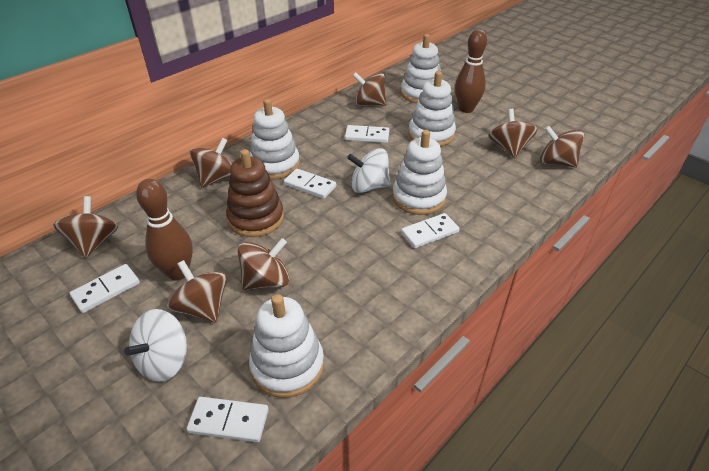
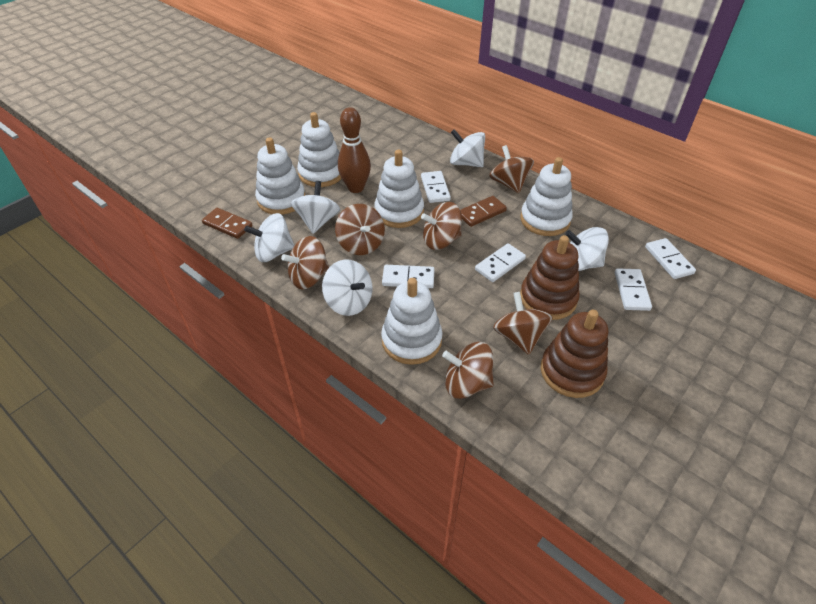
brown bowling pin: [136,179,193,281] [455,29,487,113] = 2 -> [338,107,371,193] = 1
brown domino: none = 0 -> [202,208,253,239] [460,196,507,227] = 2
brown spinning top: [53,196,118,258] [167,260,228,323] [190,138,232,188] [238,238,289,290] [353,72,387,106] [489,109,537,158] [540,126,584,168] = 7 -> [281,236,329,289] [335,204,385,255] [421,202,462,250] [442,342,494,399] [489,145,534,193] [493,292,552,355] = 6
brown stacking toy: [226,149,284,237] = 1 -> [520,235,580,320] [541,310,608,398] = 2
white spinning top: [124,309,187,382] [347,148,391,193] = 2 -> [244,213,295,262] [291,181,341,234] [322,260,373,316] [450,129,485,167] [565,227,609,271] = 5

